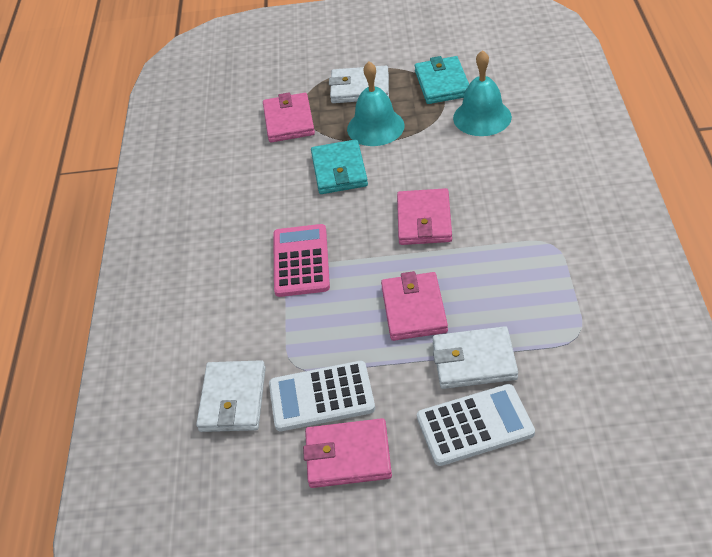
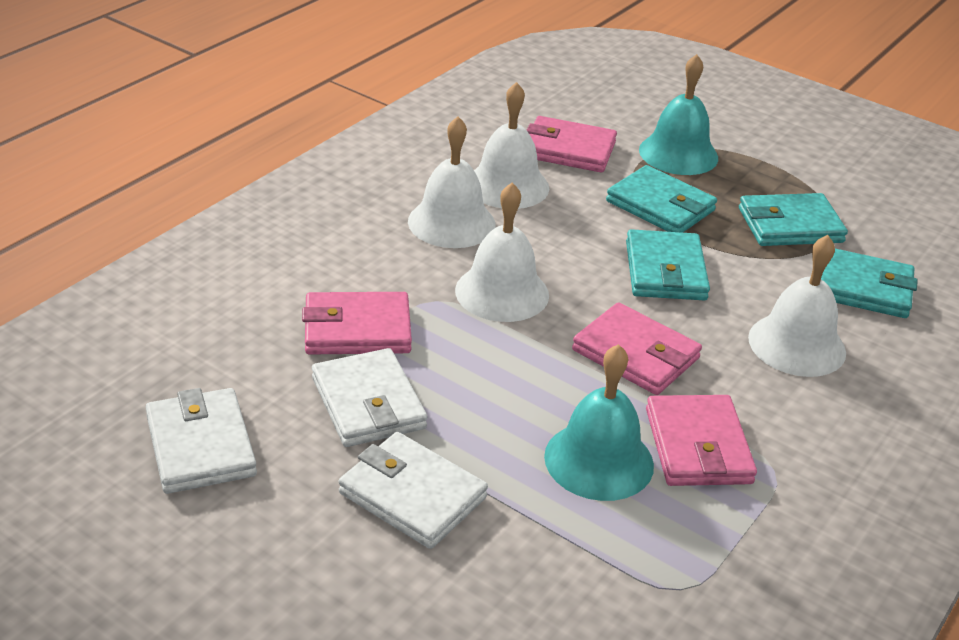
pink calculator: [273,224,330,297] = 1 -> none = 0
turquoise wallet: [311,139,368,194] [415,56,469,104] = 2 -> [606,165,717,233] [626,229,710,300] [739,193,848,246] [821,249,918,318] = 4
white bell: none = 0 -> [408,116,495,248] [455,183,549,322] [474,82,549,209] [748,235,846,377] = 4
white calculator: [269,361,375,431] [417,384,535,466] = 2 -> none = 0

